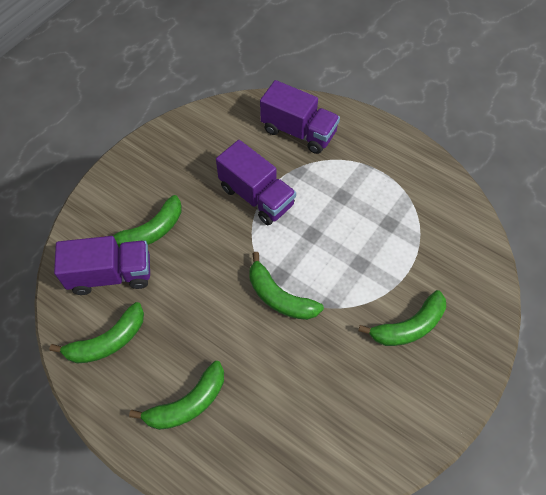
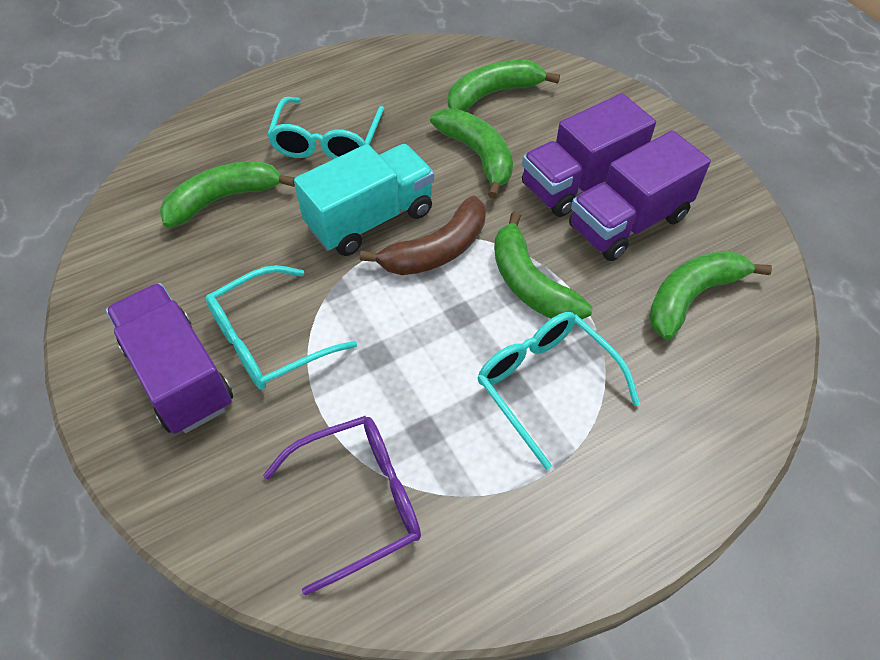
brown banana: none = 0 -> [360,196,486,275] = 1
purple glasses: none = 0 -> [263,416,421,595] = 1
turquoise glasses: none = 0 -> [206,265,357,390] [267,97,384,159] [477,312,640,470] = 3
turquoise truck: none = 0 -> [294,144,434,256] = 1

